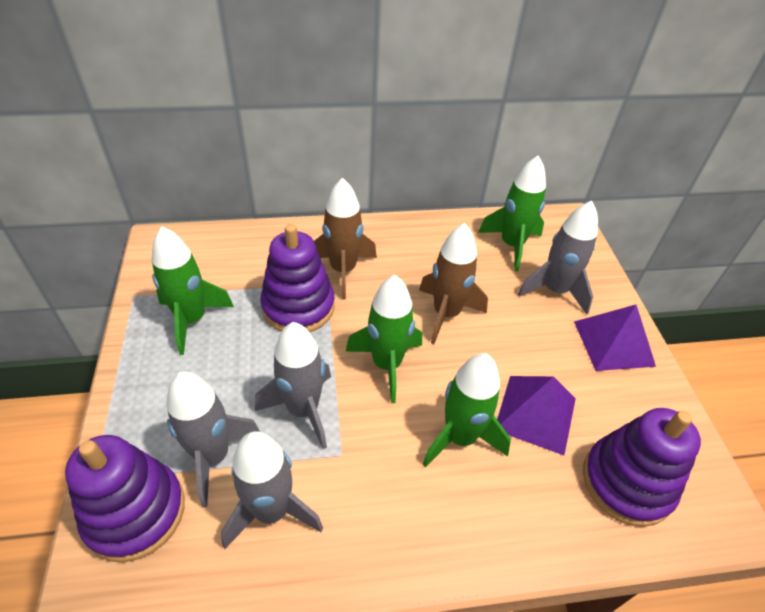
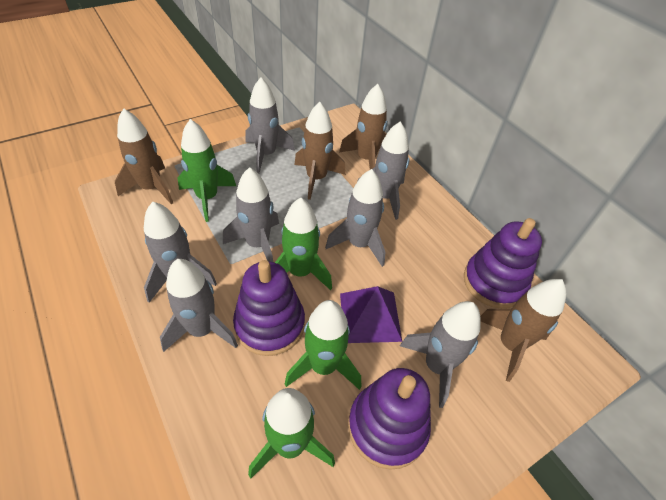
brown rocket: [314,178,377,299] [419,223,488,344] = 2 -> [115,108,173,204] [294,102,346,200] [339,84,388,170] [480,279,567,382] = 4
grey rocket: [166,372,260,508] [221,431,323,549] [255,322,331,449] [518,201,598,315] = 4 -> [144,202,217,303] [160,259,238,352] [223,167,279,262] [246,78,295,174] [325,169,385,267] [357,122,409,220] [400,301,481,408] = 7
purple pyramid: [497,376,576,455] [574,304,656,371] = 2 -> [340,286,402,343] = 1

